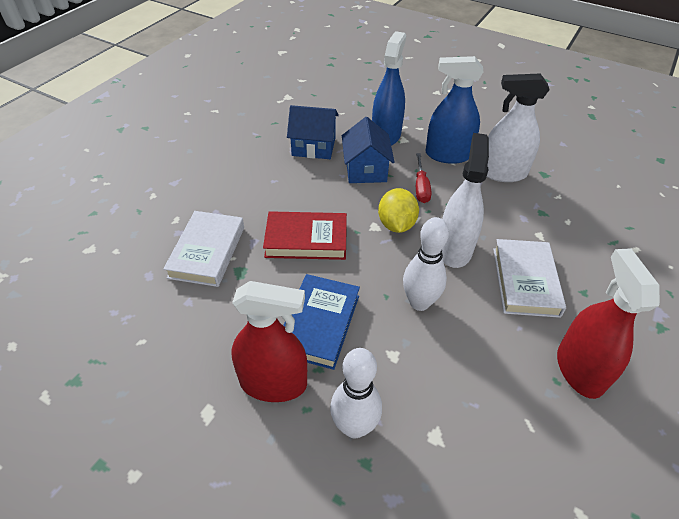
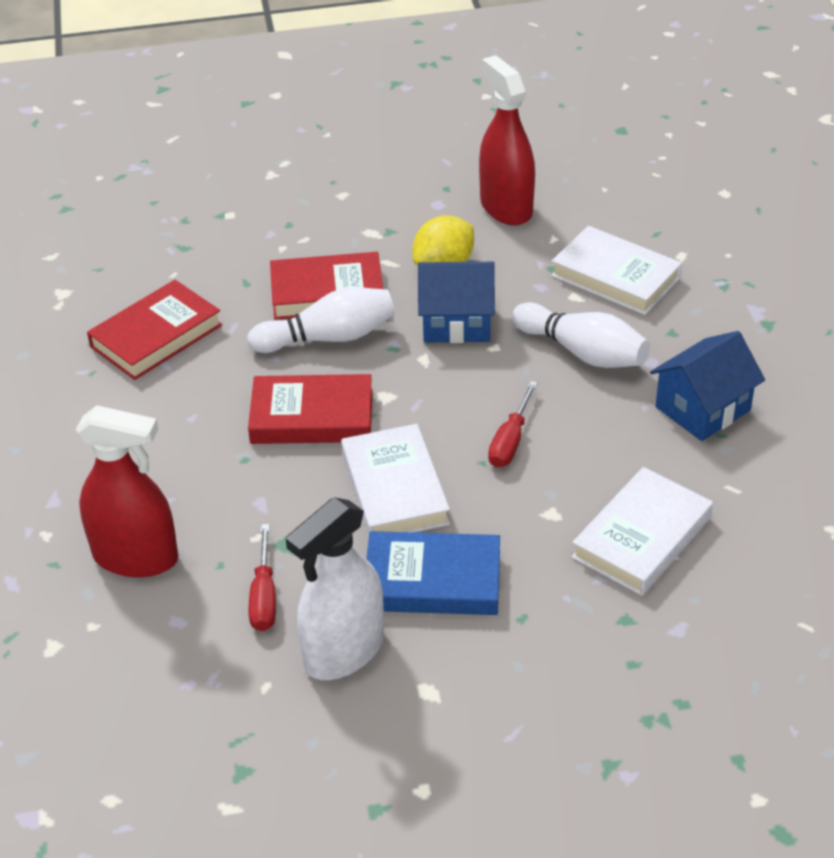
blue spray bottle: [372,31,406,146] [426,56,484,164] = 2 -> none = 0
red book: [263,211,347,260] = 1 -> [87,280,222,380] [248,374,373,444] [270,252,383,320] = 3
red screwdriver: [416,153,432,203] = 1 -> [248,524,276,631] [488,381,538,468] = 2
white book: [163,211,244,287] [493,239,566,318] = 2 -> [341,424,450,536] [551,226,682,315] [572,467,713,596] = 3
white spray bottle: [442,133,489,268] [487,74,550,182] = 2 -> [286,497,384,680] = 1

